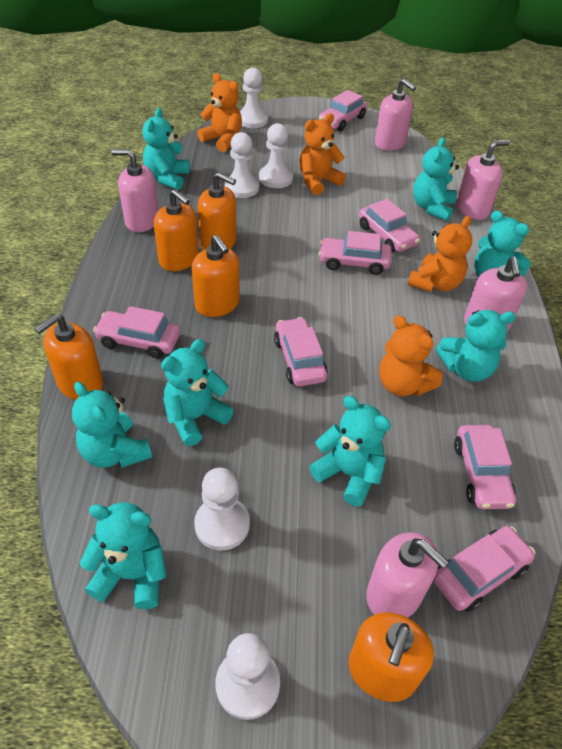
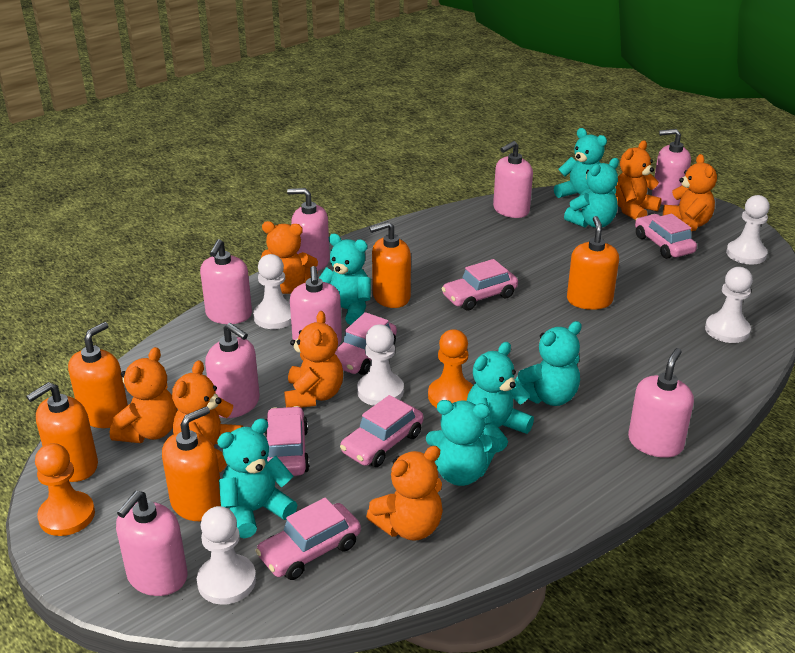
orange pawn: none = 0 -> [35,443,95,536] [428,329,473,408] = 2
orange teddy bear: [197,73,242,152] [299,113,346,195] [379,315,443,397] [408,216,472,292] = 4 -> [110,347,177,443] [172,360,243,472] [261,221,318,294] [284,311,343,408] [366,446,443,541] [615,141,662,220] [663,154,717,231] = 7
pink car: [93,306,180,359] [274,317,328,386] [318,231,392,275] [319,90,367,131] [359,199,420,252] [433,526,535,612] [454,425,516,509] = 7 -> [255,498,361,580] [265,406,310,476] [335,312,397,375] [340,395,423,467] [441,259,518,311] [635,214,697,259] = 6
pink soap dispenser: [111,149,159,232] [366,532,449,618] [375,78,416,151] [456,140,510,220] [464,256,527,331] = 5 -> [116,491,188,596] [200,239,252,324] [205,323,260,418] [287,188,330,271] [290,266,342,346] [493,141,533,218] [628,348,694,458] [652,129,691,205] = 8
turquoise teddy bear: [72,382,152,468] [80,502,166,609] [142,108,190,190] [161,339,234,446] [309,396,391,506] [413,137,459,221] [436,310,516,382] [474,211,531,277] = 8 -> [217,418,297,538] [319,234,371,325] [426,400,501,486] [467,342,534,453] [516,321,582,406] [554,128,607,198] [564,158,619,228] = 7

